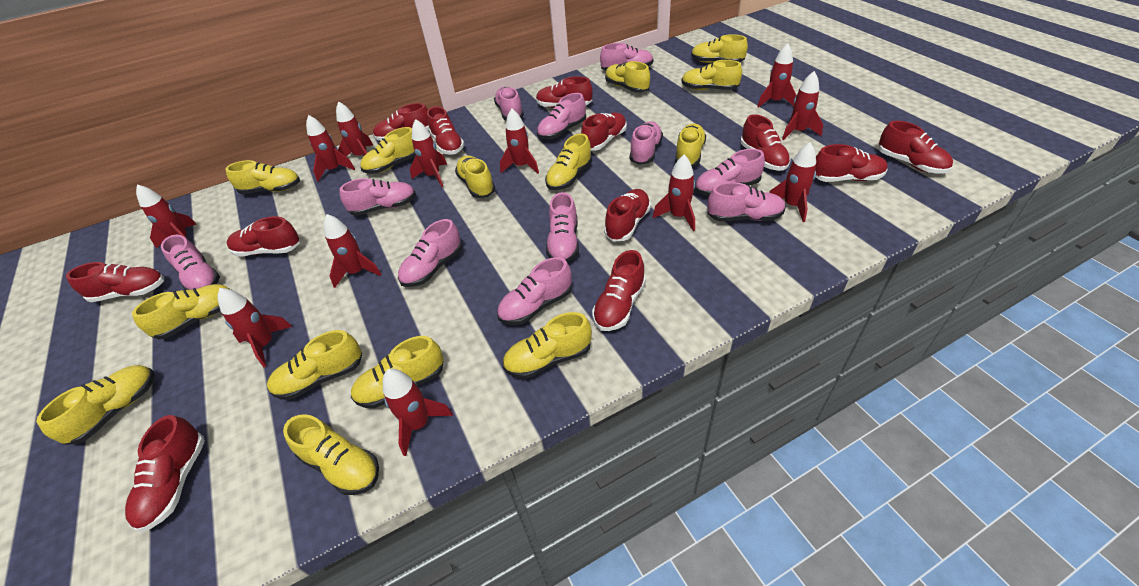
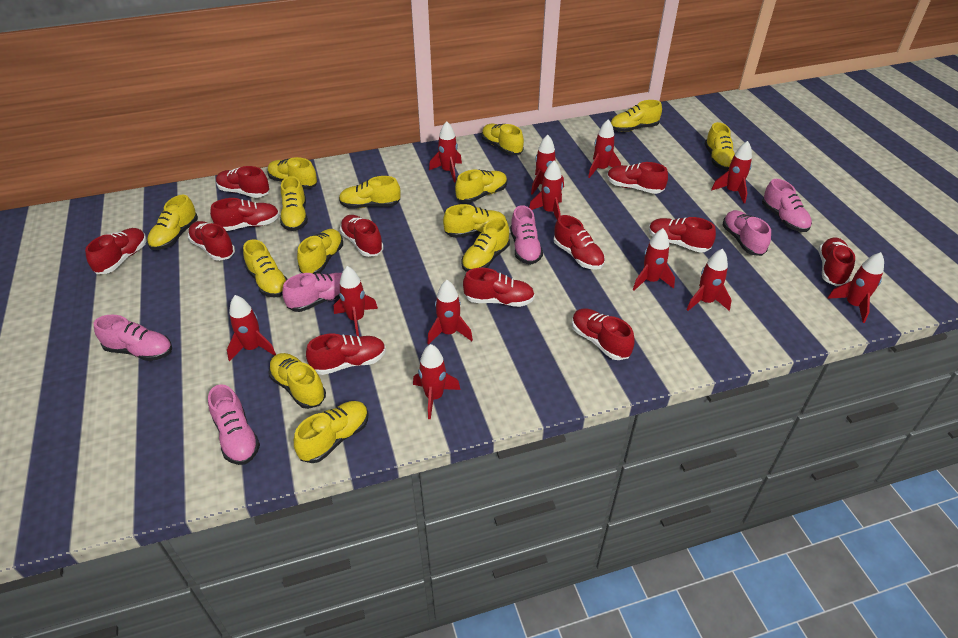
pink shoe: [161,235,220,290] [339,178,416,216] [398,219,462,287] [494,87,524,120] [497,257,572,325] [537,93,586,139] [546,192,579,262] [600,43,654,71] [630,121,663,165] [695,149,765,196] [707,182,786,221] = 11 -> [94,315,172,361] [208,384,260,465] [282,273,342,312] [510,205,543,265] [723,210,771,256] [762,179,812,232] = 6

